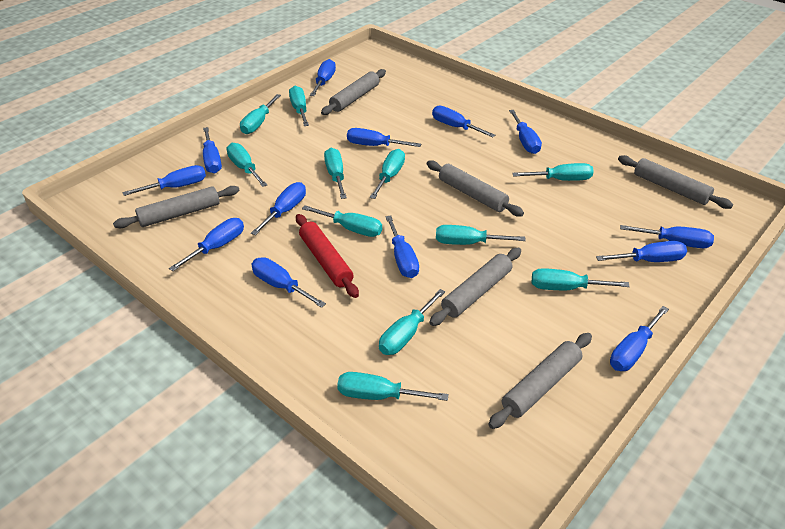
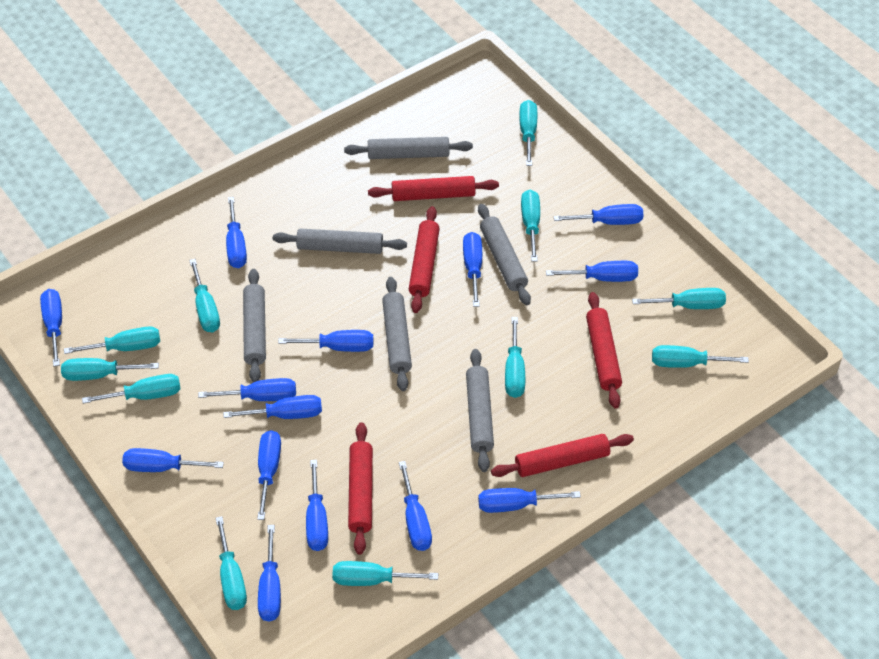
blue screwdriver: [122,165,206,196] [169,218,244,271] [203,127,222,173] [251,182,306,235] [251,257,326,308] [310,59,336,96] [347,128,421,147] [385,215,419,278] [432,106,495,137] [509,110,542,154] [596,241,687,262] [610,306,669,371] [620,225,714,248] = 13 -> [40,289,62,367] [122,448,224,472] [198,378,296,401] [223,395,322,419] [226,197,247,268] [257,430,281,520] [258,525,281,622] [278,330,373,352] [306,460,328,551] [399,461,432,551] [463,232,482,307] [478,488,581,513] [546,261,638,282] [554,204,643,225] = 14
red rolling pin: [296,214,359,298] = 1 -> [348,422,373,555] [368,176,499,201] [409,206,440,313] [491,434,634,477] [586,292,622,409] = 5

